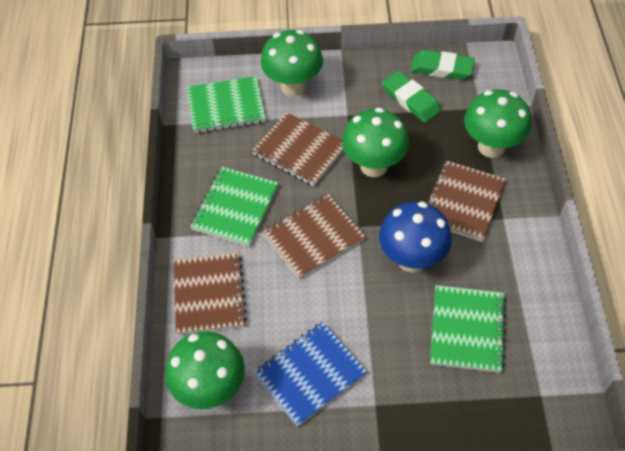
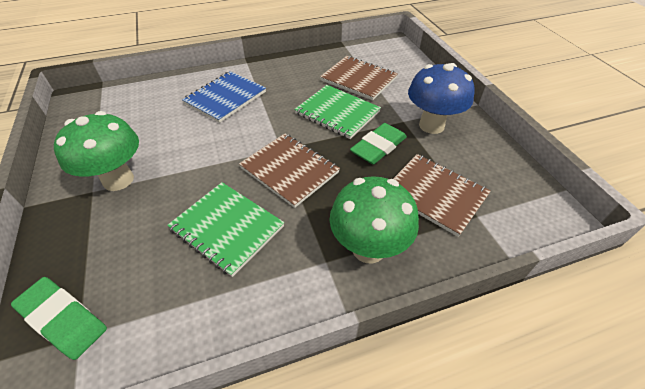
brown notebook: [173,252,247,335] [252,112,344,186] [263,194,366,279] [427,161,506,242] = 4 -> [239,133,340,208] [320,56,398,100] [393,154,491,237] = 3
green mushroom: [165,331,245,409] [261,30,323,96] [342,108,409,177] [464,89,531,158] = 4 -> [54,111,139,191] [330,176,419,264] = 2
green notebook: [187,76,266,133] [190,167,278,247] [430,285,506,373] = 3 -> [167,182,284,277] [294,85,381,139] = 2

